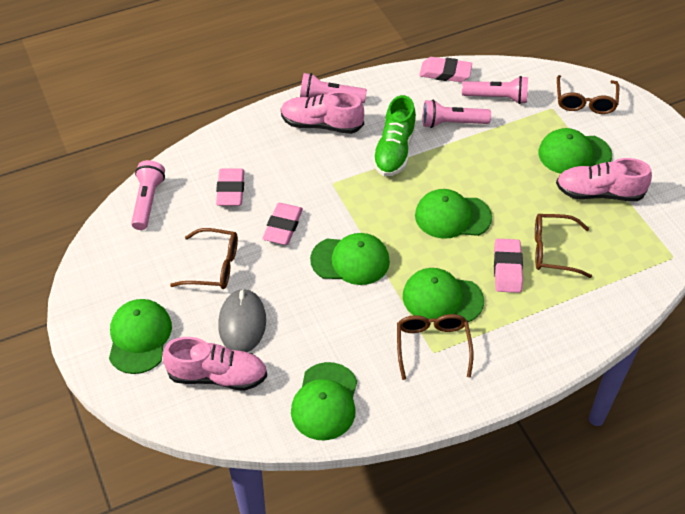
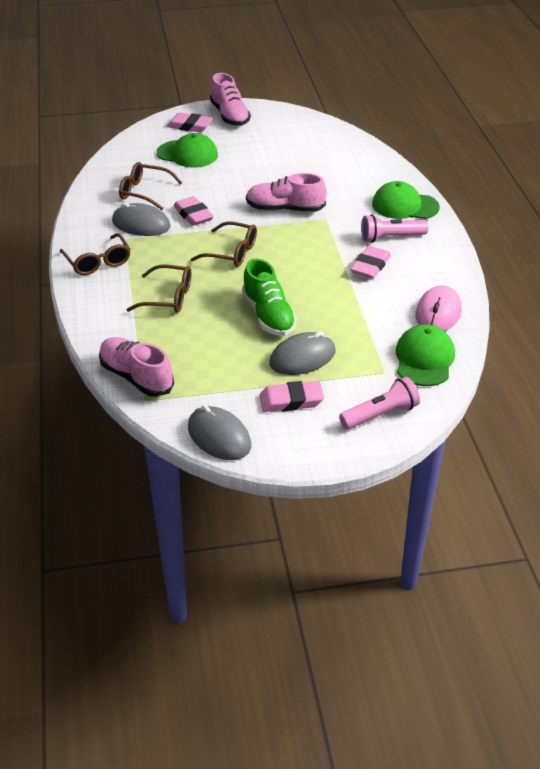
green cap: [109,299,172,374] [291,362,357,440] [310,233,390,285] [403,268,484,322] [415,189,492,239] [538,128,612,174] = 6 -> [157,133,218,168] [372,181,440,219] [396,324,455,386] = 3
grey mouse: [218,288,266,352] = 1 -> [112,203,171,236] [188,405,251,460] [269,331,335,375] = 3
pink flashlight: [131,160,165,230] [300,73,367,103] [422,100,491,128] [462,76,528,104] = 4 -> [339,377,420,429] [361,215,429,243] = 2
pink mouse: none = 0 -> [415,285,462,331] = 1

